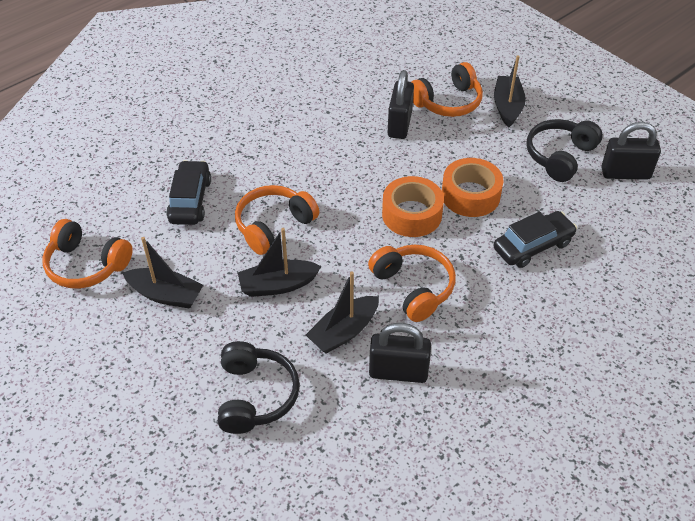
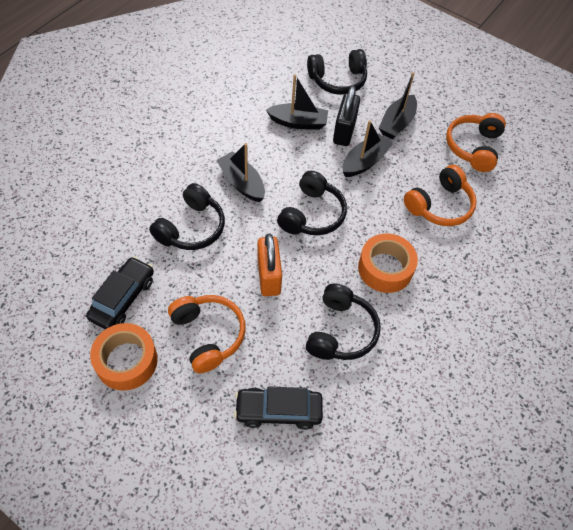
black headphones: [218,341,300,434] [526,119,603,182] = 2 -> [149,183,225,250] [277,171,347,235] [306,283,381,360] [307,49,367,95] = 4
black padlock: [369,323,431,383] [388,70,414,139] [601,122,661,180] = 3 -> [333,86,360,146] = 1
orange headphones: [42,219,133,289] [235,185,319,255] [368,245,456,322] [412,62,483,117] = 4 -> [168,295,246,373] [404,165,477,226] [446,113,506,172] = 3
orange padlock: none = 0 -> [257,234,282,296] = 1

